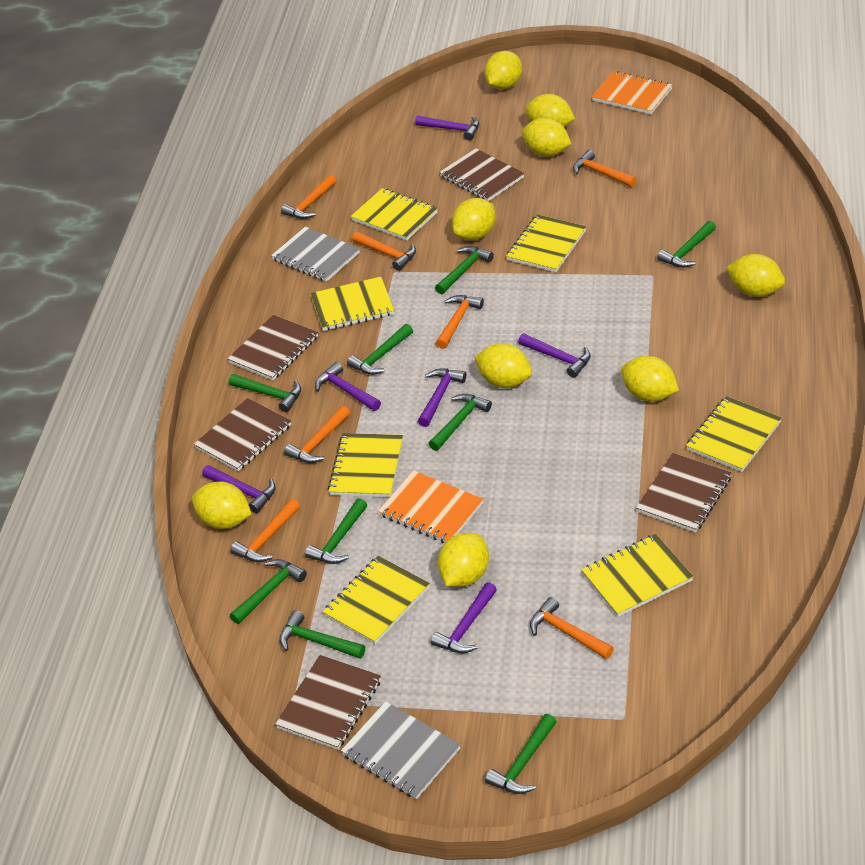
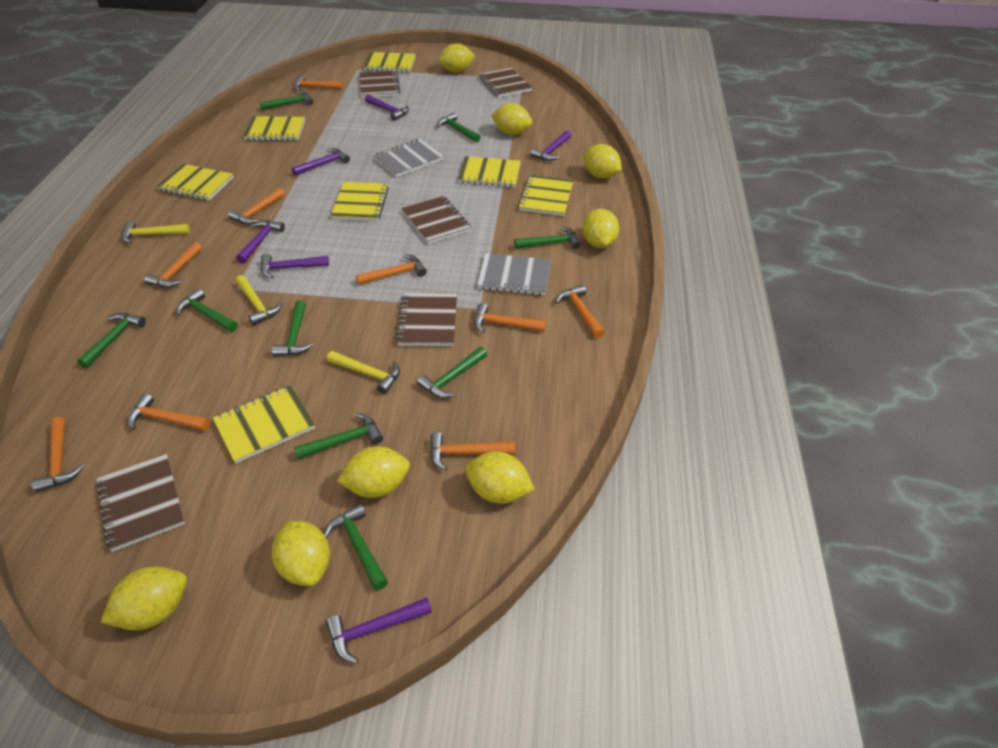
orange hammer: [230,499,300,562] [281,175,337,219] [284,406,350,463] [352,232,416,271] [436,295,484,349] [530,597,614,659] [573,150,637,187] = 7 -> [32,417,83,493] [127,393,210,431] [144,242,202,288] [228,188,285,225] [294,75,343,91] [356,254,427,285] [430,432,515,471] [474,303,546,332] [555,285,605,338] = 9
orange notebook: [378,470,483,543] [592,71,672,114] = 2 -> none = 0
yellow hammer: none = 0 -> [122,220,190,244] [236,275,282,325] [327,351,400,394] = 3
yellow lemon: [192,481,251,529] [438,533,489,587] [452,198,495,240] [474,343,532,388] [484,51,522,89] [522,118,571,157] [525,94,575,127] [621,356,679,402] [726,254,785,297] = 9 -> [101,567,187,630] [272,521,330,586] [337,446,410,498] [438,43,476,72] [465,452,535,504] [491,103,532,135] [582,209,619,248] [584,144,622,178] = 8

